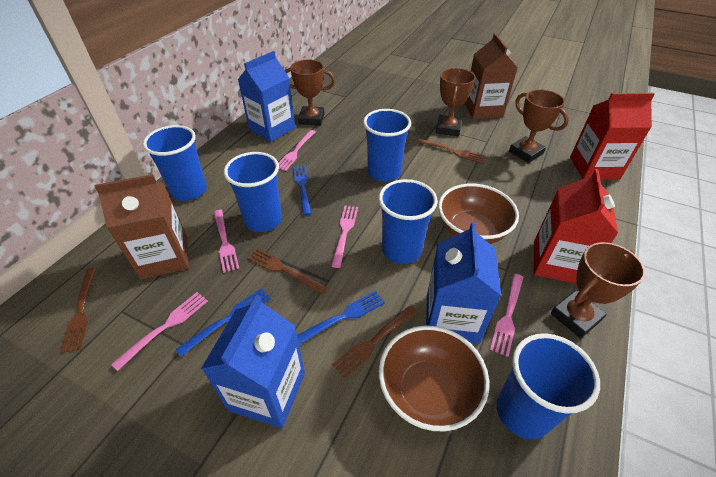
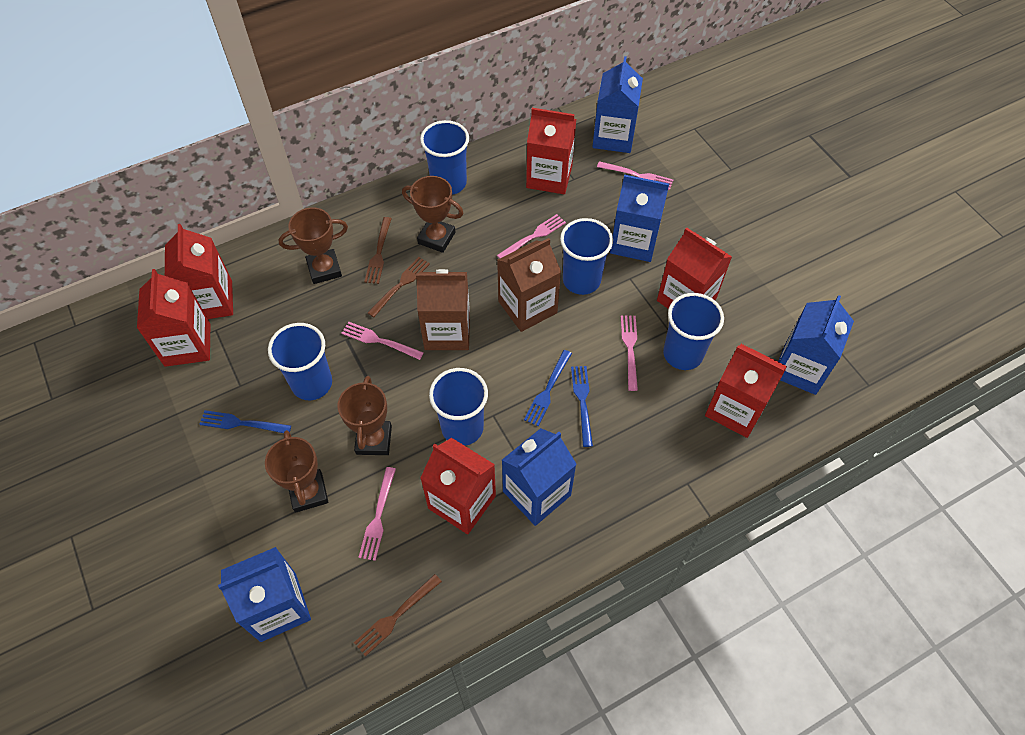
blue carton: [201,295,305,428] [238,51,295,142] [426,222,501,344] = 3 -> [218,547,311,642] [502,428,577,526] [592,56,643,153] [610,174,669,262] [778,295,854,395] = 5
brown bowl: [379,326,489,431] [438,183,519,244] = 2 -> none = 0
brown fork: [60,268,97,353] [248,248,327,294] [332,305,417,378] [417,138,485,164] = 4 -> [354,574,442,656] [364,217,392,284] [368,257,430,317] = 3
red carton: [534,169,618,284] [570,93,655,180] = 2 -> [137,269,210,367] [165,224,233,319] [420,438,496,534] [526,108,576,194] [657,227,732,309] [705,344,787,438] = 6

